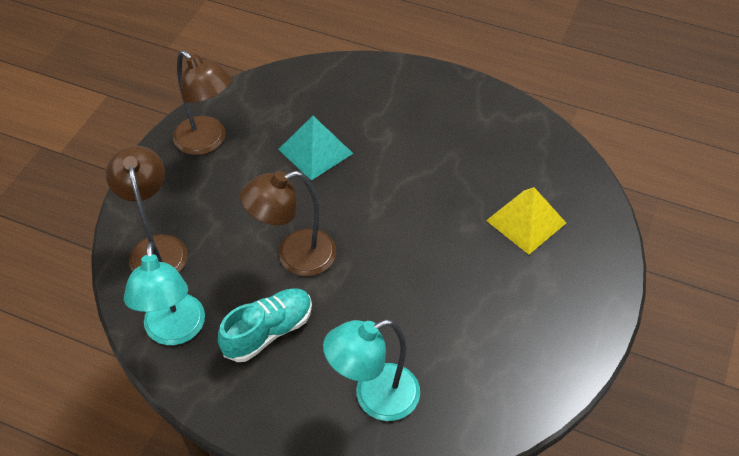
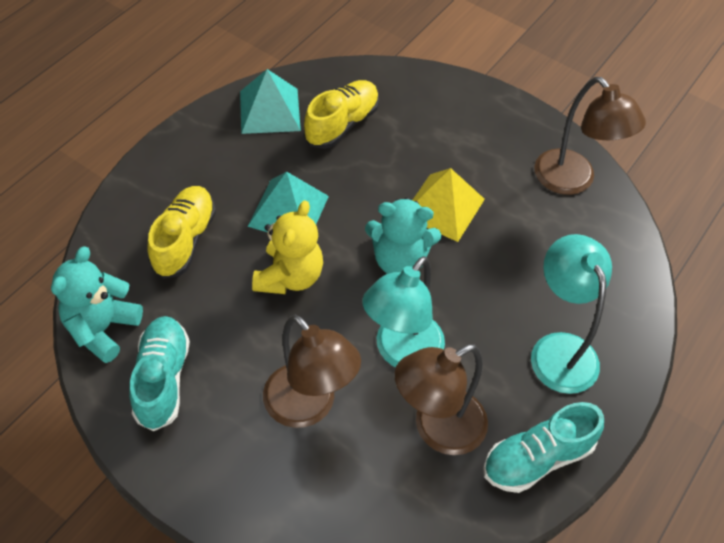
turquoise pyramid: [278,116,353,181] = 1 -> [240,69,301,134] [247,172,329,232] = 2
turquoise shoe: [218,288,312,362] = 1 -> [129,316,190,431] [483,402,604,493] = 2
turquoise teddy bear: none = 0 -> [51,247,143,363] [365,198,441,274] = 2
yellow shoe: none = 0 -> [147,186,216,279] [304,80,379,149] = 2
yellow teddy bear: none = 0 -> [252,200,323,294] = 1

